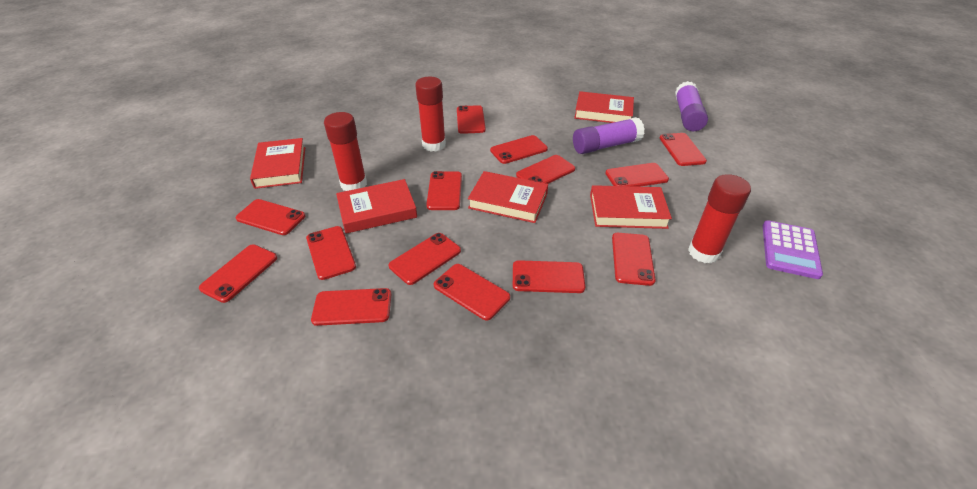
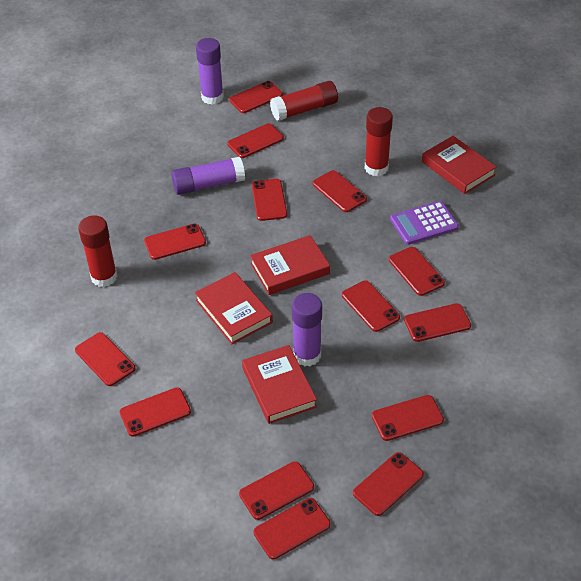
purple glue stick: [573,117,645,154] [675,81,708,131] = 2 -> [171,157,245,195] [196,38,224,105] [292,293,322,366] = 3
red book: [250,138,305,189] [336,179,417,234] [468,171,548,223] [574,91,634,123] [590,185,672,229] = 5 -> [195,272,273,344] [242,345,317,424] [250,235,330,295] [422,136,497,194] = 4

